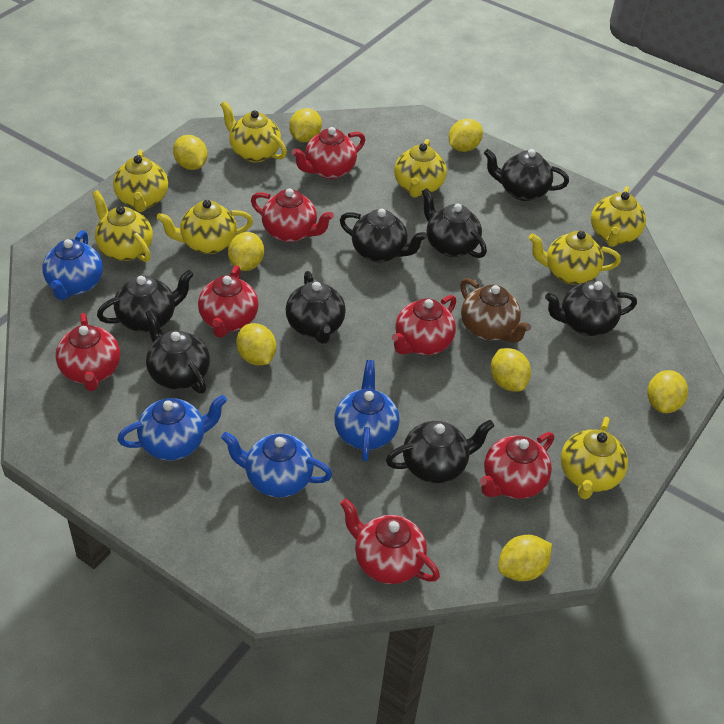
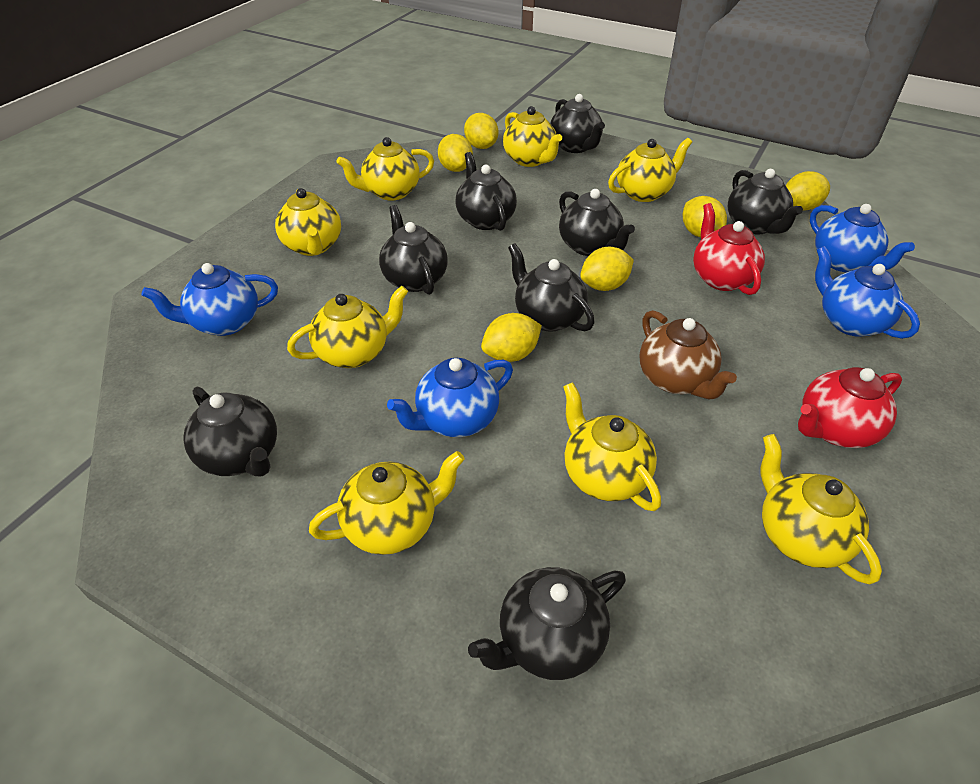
red teapot: [56,313,120,391] [198,265,258,338] [251,189,334,242] [292,127,365,179] [340,498,440,584] [392,295,456,355] [480,432,554,499] = 7 -> [693,203,765,295] [798,367,902,448] = 2
yellow lemon: [173,135,207,170] [228,232,264,271] [236,323,276,365] [289,108,322,142] [449,119,483,152] [491,348,531,392] [498,535,552,581] [647,370,688,413] = 8 -> [438,134,473,172] [464,113,498,149] [481,313,542,362] [580,247,634,291] [683,196,727,237] [786,171,830,211] = 6

